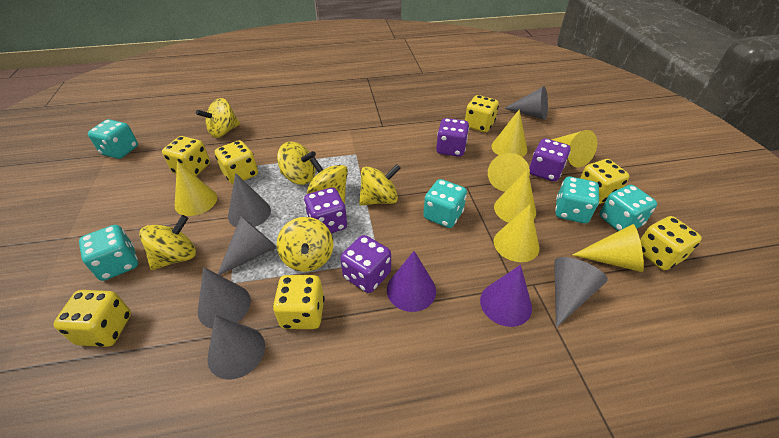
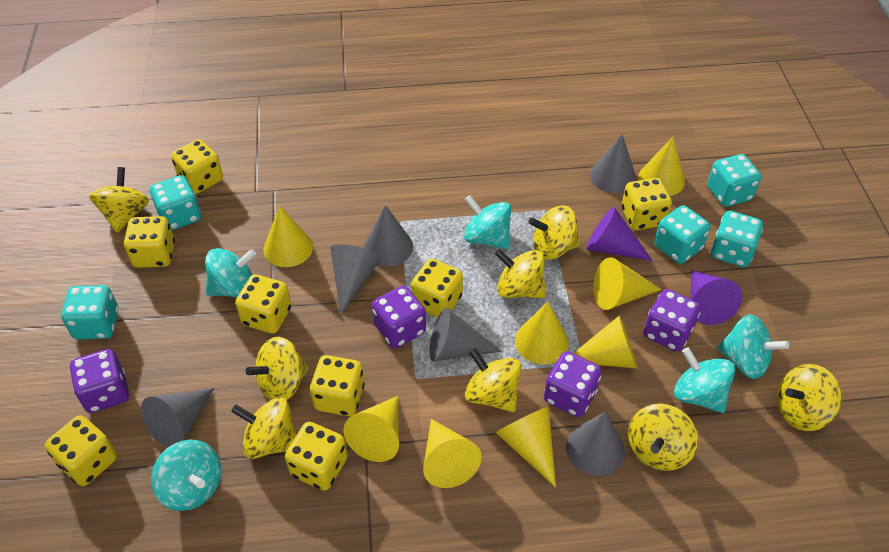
turquoise spinning top: none = 0 -> [151,440,221,511] [205,248,256,297] [464,195,511,249] [674,347,735,413] [717,315,789,379] = 5
yellow cone: [175,161,217,216] [488,153,530,192] [492,109,527,157] [493,205,539,262] [494,169,536,223] [552,130,597,168] [573,224,644,272] = 7 -> [264,206,313,267] [344,396,399,462] [423,419,482,488] [496,406,556,488] [515,302,569,364] [574,315,637,368] [593,257,662,310] [638,137,685,196] = 8
yellow dice: [53,290,131,347] [162,136,210,176] [215,140,258,184] [273,275,325,329] [465,95,499,132] [580,159,629,204] [640,216,702,270] = 7 -> [45,415,117,486] [124,216,175,268] [171,139,223,194] [235,274,292,334] [285,422,348,491] [310,355,365,416] [411,258,463,317] [622,178,672,230] = 8
yellow spinning top: [139,215,196,270] [196,98,240,138] [277,142,316,185] [277,217,333,272] [307,157,348,204] [359,164,401,205] = 6 -> [89,167,149,233] [231,397,296,459] [246,337,309,400] [465,348,521,412] [495,249,546,298] [528,205,580,260] [628,404,698,471] [777,364,842,431] = 8

